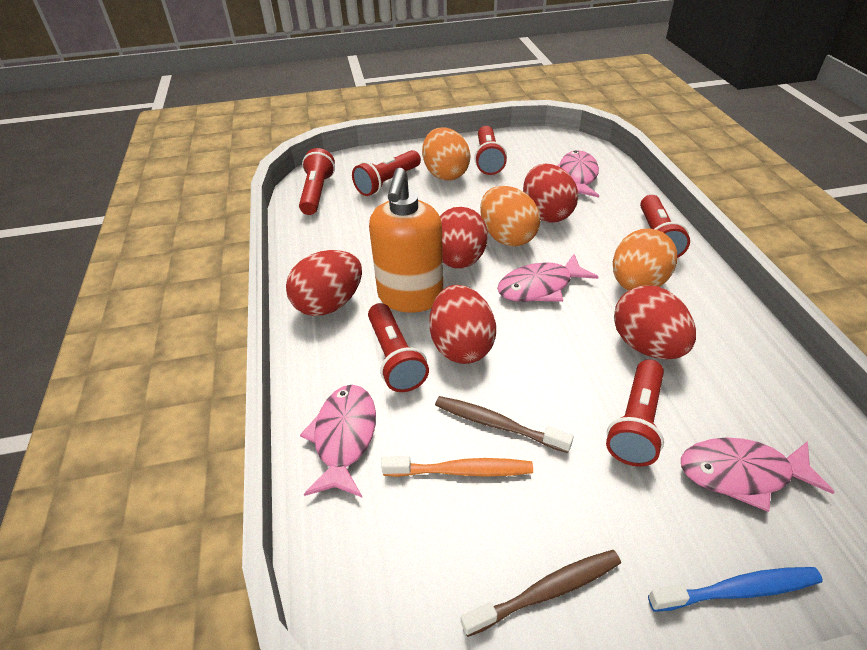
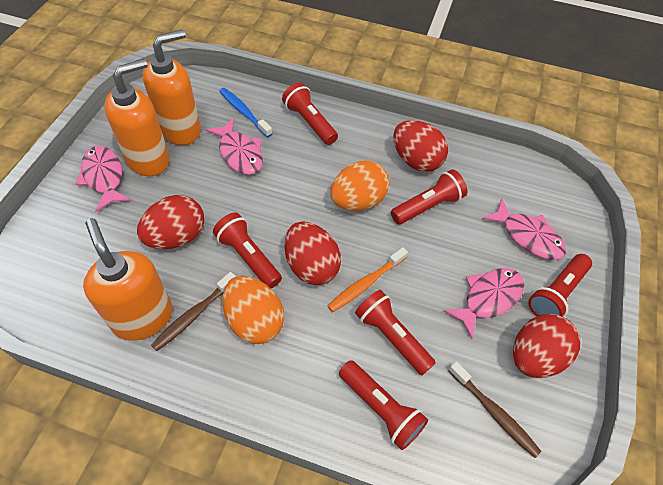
orange egg: [422,127,470,181] [480,186,540,247] [613,228,677,291] = 3 -> [223,276,284,344] [330,161,389,211] = 2
orange soap dispenser: [369,168,443,313] = 1 -> [83,218,173,341] [104,59,170,176] [143,30,201,145] = 3
red egg: [286,250,362,316] [430,285,496,364] [440,207,488,269] [523,164,578,223] [614,285,696,359] = 5 -> [137,195,204,249] [285,222,341,285] [393,120,448,172] [513,314,580,378] = 4

